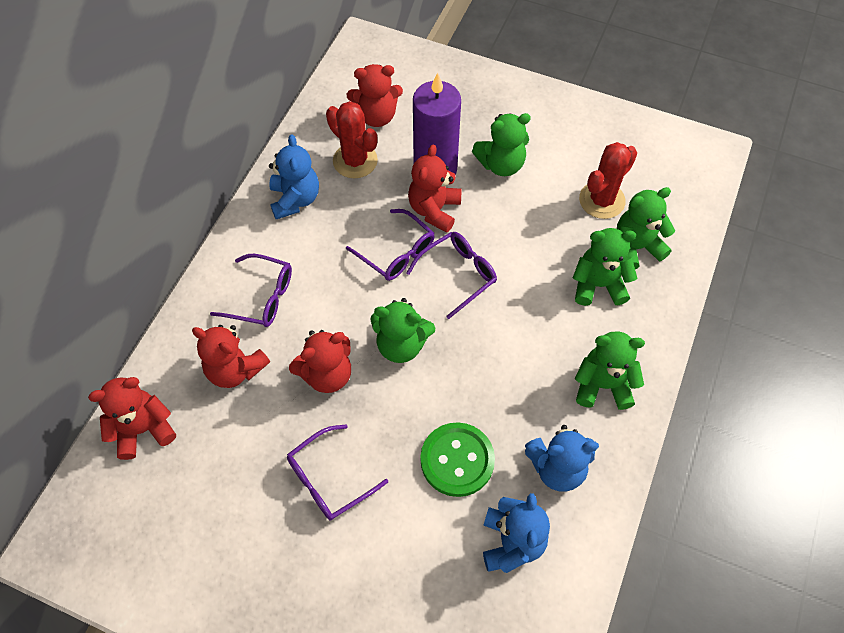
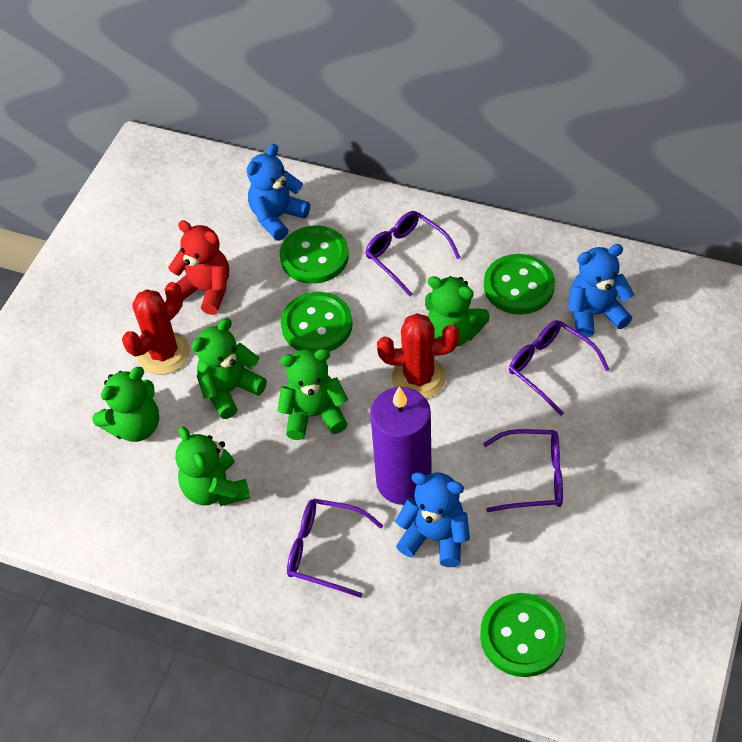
green button: [420,422,495,497] = 1 -> [280,225,349,284] [281,292,353,352] [480,593,566,677] [484,254,555,314] = 4
red teddy bear: [88,377,176,460] [192,325,270,388] [289,330,351,393] [347,64,403,127] [408,145,461,233] = 5 -> [168,220,229,315] = 1

